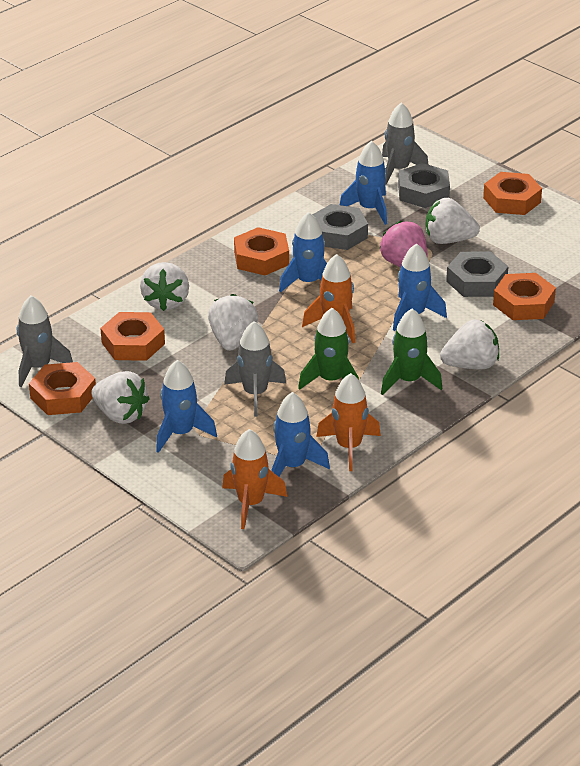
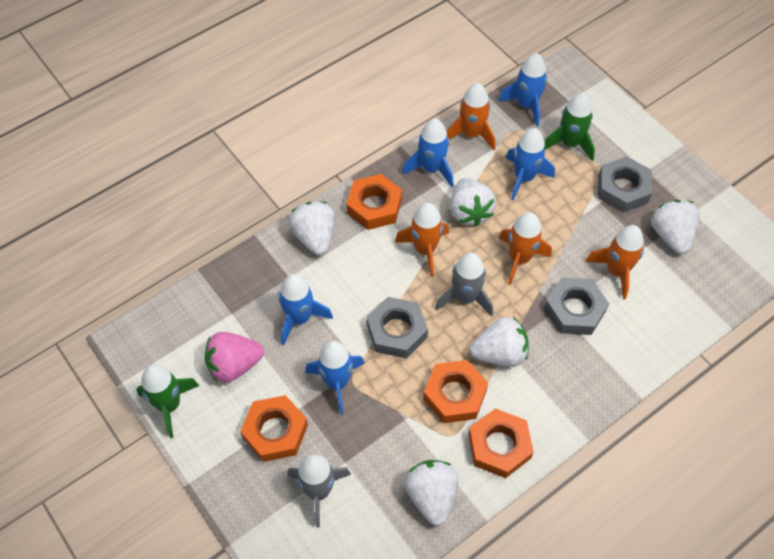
grey rocket: [17,295,73,387] [224,321,286,417] [382,102,428,184] = 3 -> [287,454,351,528] [435,253,493,316] = 2
orange nut: [29,362,96,415] [100,312,165,361] [234,227,289,275] [483,172,542,215] [493,273,556,320] = 5 -> [240,395,308,462] [346,174,402,230] [423,360,488,423] [468,408,534,478] = 4
orange rocket: [222,429,287,529] [302,254,355,343] [316,373,381,471] = 3 -> [395,203,449,277] [446,83,495,150] [499,212,552,285] [586,225,644,299] = 4

